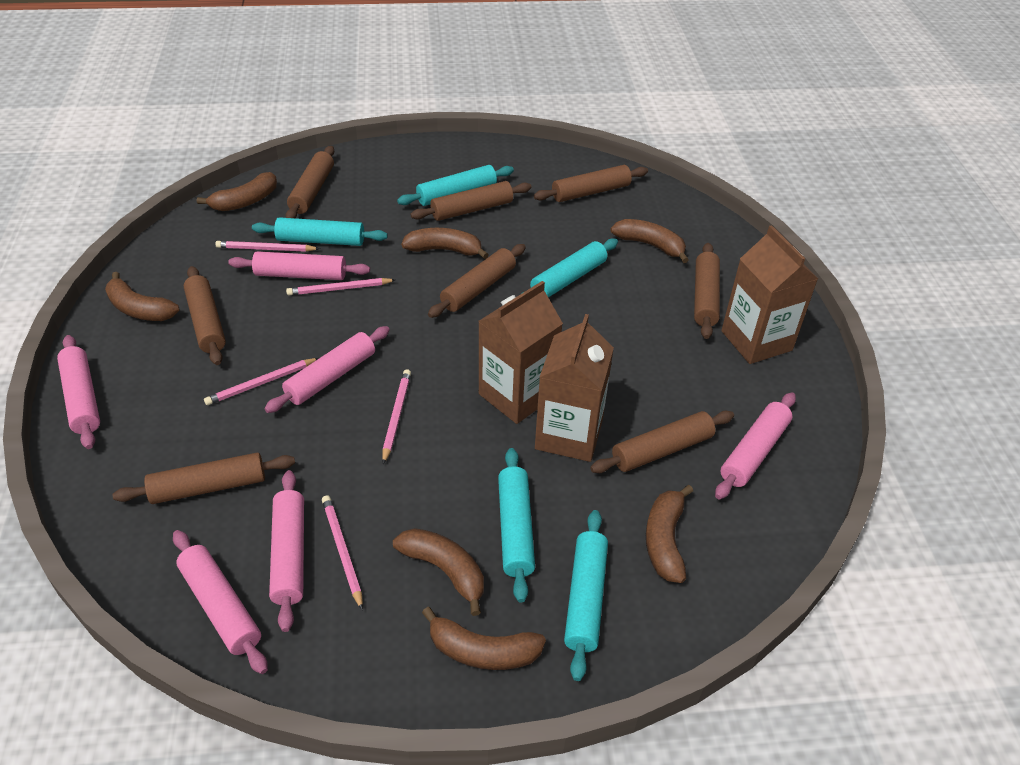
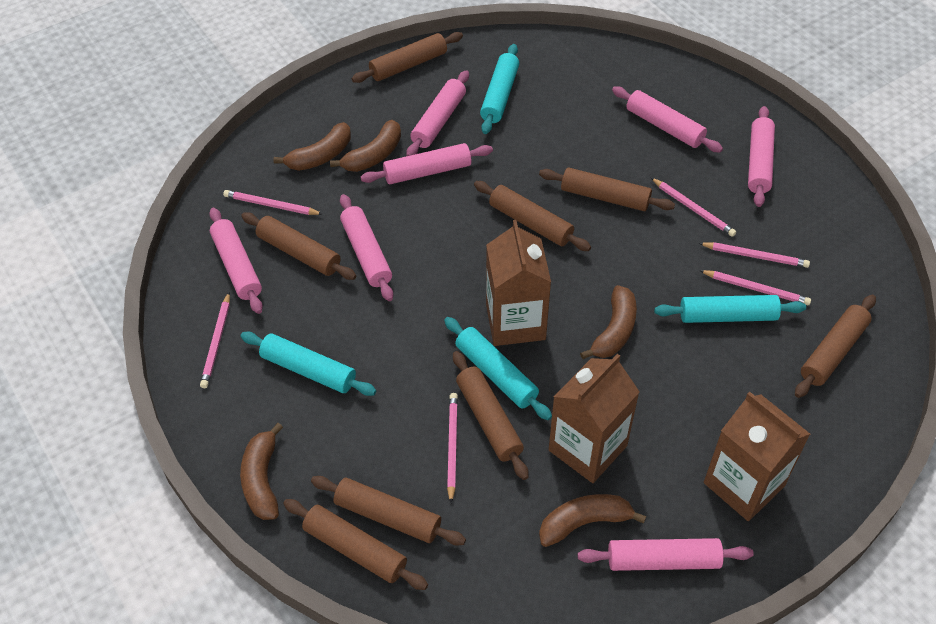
brown banana: [105,272,180,321] [197,172,277,211] [393,528,484,616] [401,228,489,259] [422,607,546,670] [610,219,689,263] [646,485,693,583] = 7 -> [240,423,283,520] [273,122,351,171] [330,120,401,172] [539,494,646,547] [580,285,637,359] = 5
pink pencil: [204,358,319,405] [215,241,320,252] [286,278,395,295] [322,495,363,610] [382,369,411,464] = 5 -> [200,292,230,388] [223,190,322,215] [447,393,458,503] [651,178,736,237] [699,242,810,268] [699,270,811,305] = 6
pink rolling pin: [57,335,100,449] [173,530,268,674] [228,251,370,280] [264,326,390,413] [269,470,304,632] [715,392,796,499] = 6 -> [209,208,263,314] [340,194,393,301] [361,143,493,184] [406,70,469,156] [578,538,754,571] [612,86,723,153] [748,106,775,207] = 7
turquoise rolling pin: [252,217,388,246] [397,165,514,206] [498,448,535,603] [521,239,618,297] [564,510,608,681] = 5 -> [240,332,376,396] [444,317,552,420] [480,44,519,134] [654,295,806,323] = 4

